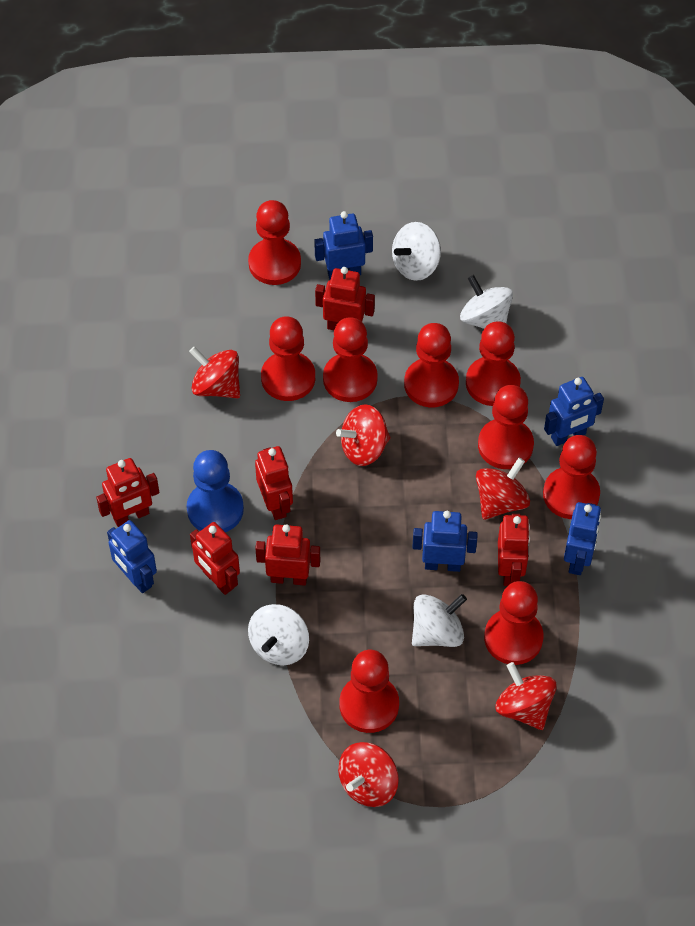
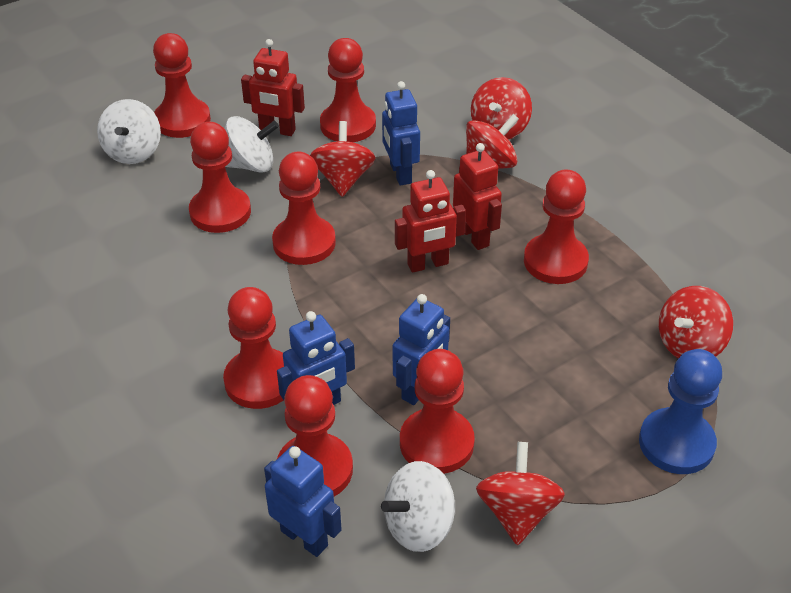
blue robot: [107,520,157,593] [314,211,373,280] [412,511,478,572] [544,377,604,446] [564,502,601,575] = 5 -> [264,446,342,557] [277,311,355,405] [382,81,420,186] [393,294,450,405] = 4
red pawn: [248,200,301,285] [261,316,315,401] [323,317,378,402] [339,650,399,733] [404,323,459,407] [466,321,521,406] [478,385,534,469] [484,581,543,665] [543,435,600,519] = 9 -> [153,33,211,138] [189,122,251,233] [223,287,284,409] [272,152,336,265] [277,375,353,496] [320,38,376,142] [400,349,475,474] [524,170,589,284] = 8
red robot: [96,458,159,527] [190,522,240,595] [255,446,293,520] [255,524,320,586] [315,267,375,330] [498,514,530,586] = 6 -> [241,39,305,136] [395,170,466,273] [453,143,502,250] = 3
white spinning top: [248,604,309,665] [392,222,441,281] [412,594,467,647] [460,275,513,329] = 4 -> [97,99,161,164] [225,116,279,173] [381,461,455,552] = 3

